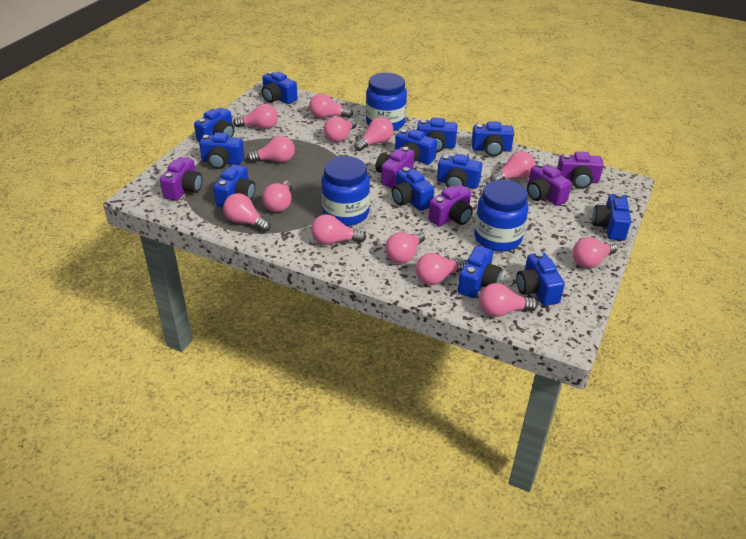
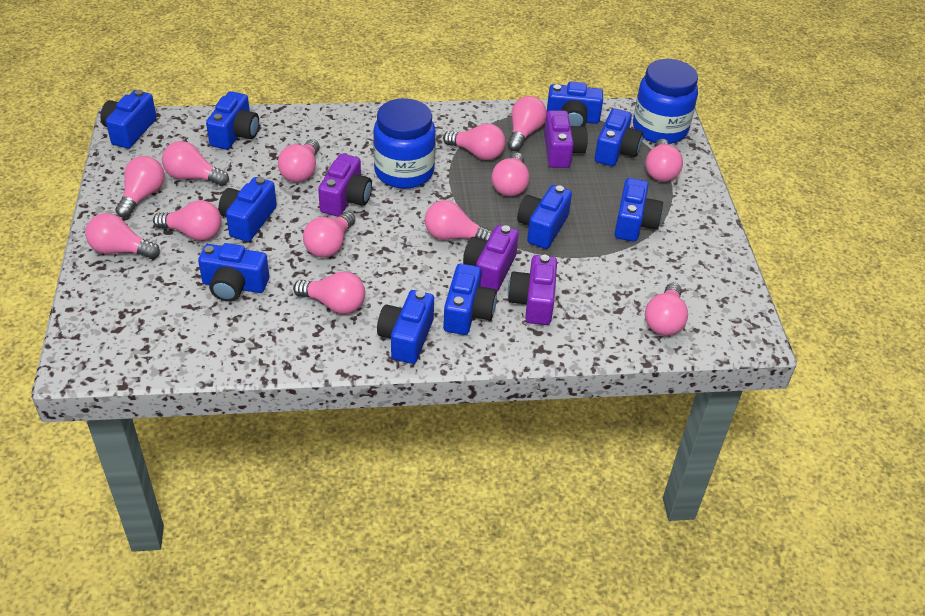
blue camera: [194,108,234,142] [199,132,244,169] [213,164,255,207] [262,71,297,104] [392,167,434,211] [395,129,437,165] [417,117,457,153] [437,154,482,189] [458,246,502,298] [471,121,514,157] [516,252,565,306] [592,193,631,241] = 12 -> [100,90,157,148] [198,243,269,302] [206,91,259,150] [219,177,277,242] [377,290,434,364] [443,264,497,335] [517,185,572,249] [547,82,603,126] [595,108,643,166] [614,178,663,242] = 10
blue jar: [321,156,370,226] [366,73,407,131] [474,179,529,252] = 3 -> [373,98,436,189] [633,59,698,144] = 2
purple camera: [160,157,202,201] [375,147,414,188] [428,184,473,227] [527,163,572,206] [557,152,604,189] = 5 -> [318,154,372,216] [463,225,519,292] [508,255,557,325] [544,110,588,168] = 4

